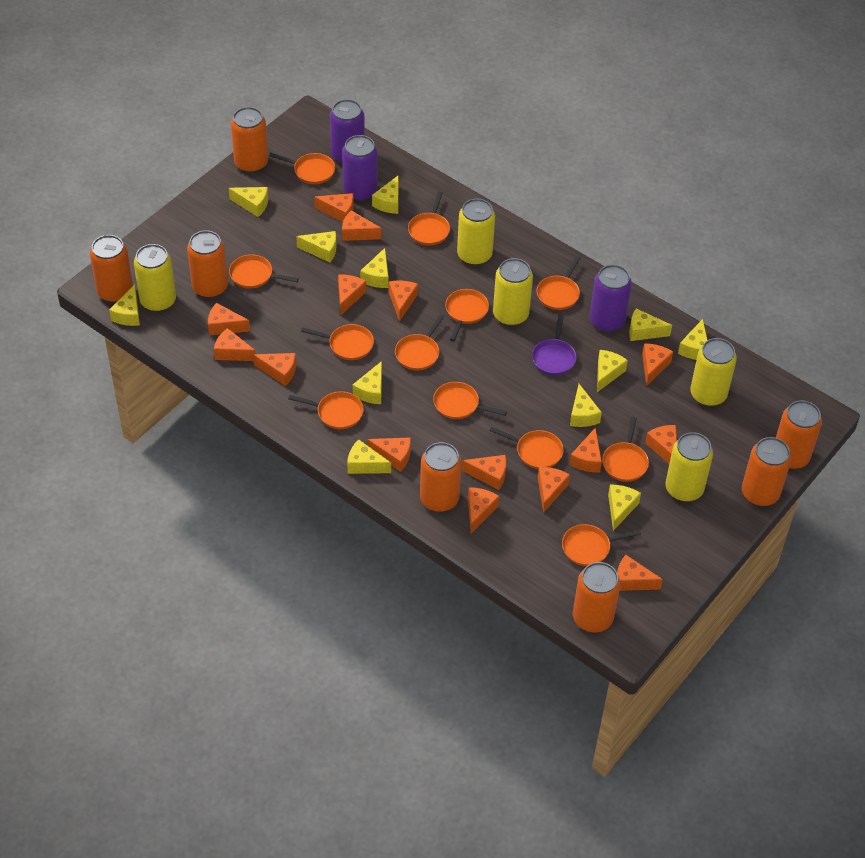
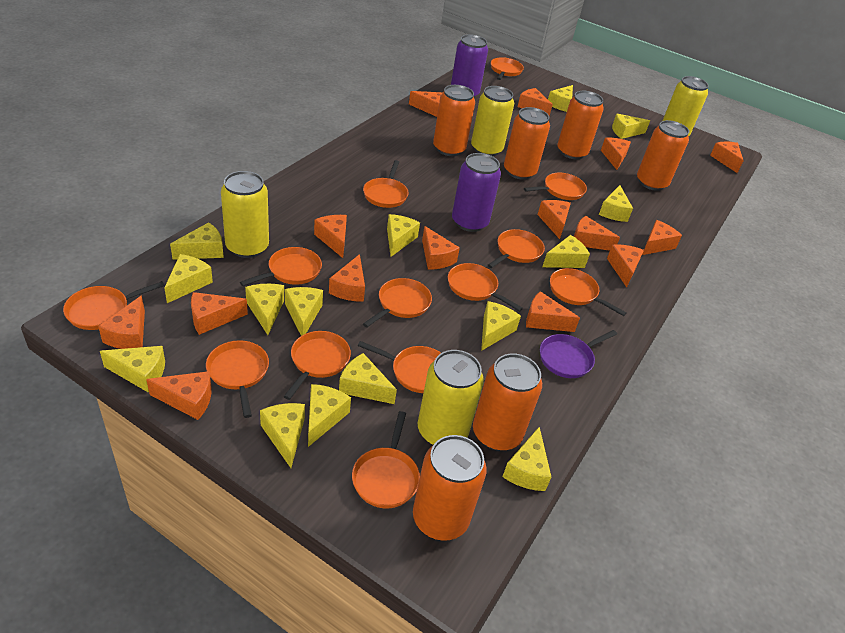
orange can: [90,235,133,303] [187,230,228,298] [231,107,268,173] [420,442,462,512] [573,562,621,632] [742,437,791,506] [776,400,822,469] = 7 -> [413,435,487,541] [433,85,475,156] [473,353,542,451] [504,107,550,180] [557,91,604,159] [637,120,689,191] = 6
orange pan: [229,254,299,289] [269,153,335,184] [288,391,364,429] [301,324,374,360] [395,314,444,371] [408,191,450,246] [433,382,507,419] [445,289,489,341] [490,427,564,469] [537,256,580,310] [562,524,641,566] [602,417,649,482] = 12 -> [63,281,165,330] [206,340,269,418] [240,247,322,286] [283,331,351,400] [352,411,420,508] [358,341,441,393] [363,160,409,208] [363,278,432,327] [448,263,523,311] [488,229,545,268] [491,57,524,80] [524,173,587,200] [550,268,627,316] = 13
purple can: [330,99,365,164] [342,135,378,201] [589,264,632,332] = 3 -> [451,34,488,98] [452,153,501,232] = 2
yellow can: [134,244,176,312] [457,198,495,265] [493,258,533,326] [665,432,713,502] [690,338,737,406] = 5 -> [221,171,269,258] [418,350,484,445] [471,86,514,156] [663,76,709,136] = 4
yellow cheese: [109,284,140,326] [229,187,268,217] [296,231,336,262] [347,440,391,474] [353,361,382,404] [360,248,388,288] [372,176,398,214] [570,384,602,427] [597,350,628,392] [608,485,641,531] [629,308,672,341] [678,319,707,360] = 12 -> [100,346,165,393] [164,254,213,303] [170,222,224,260] [245,284,284,335] [260,403,305,468] [285,287,323,336] [308,384,351,447] [339,353,397,404] [387,214,420,257] [481,301,521,351] [502,427,551,491] [542,235,590,268] [548,85,573,112] [599,185,633,222] [612,114,650,139] = 15

